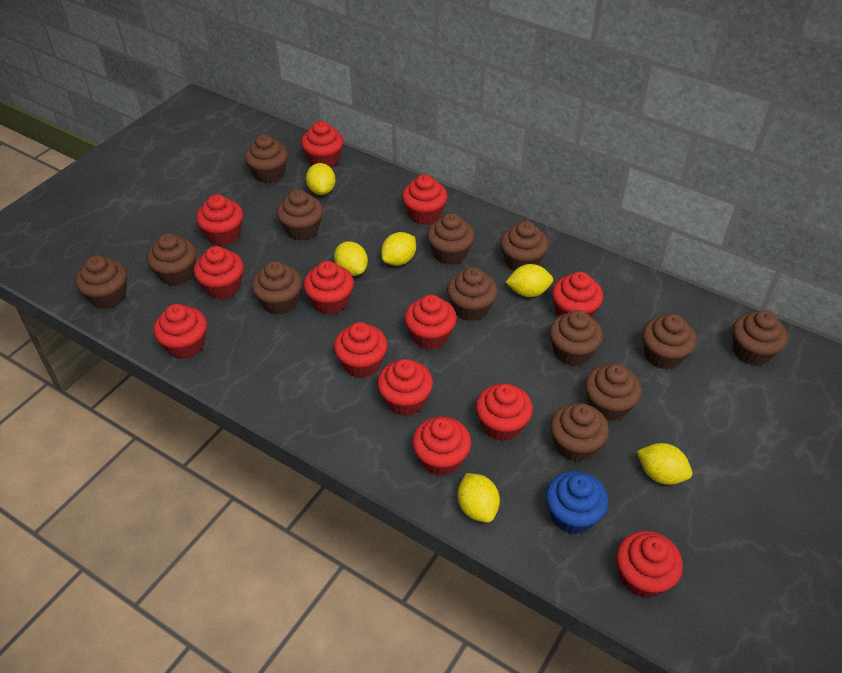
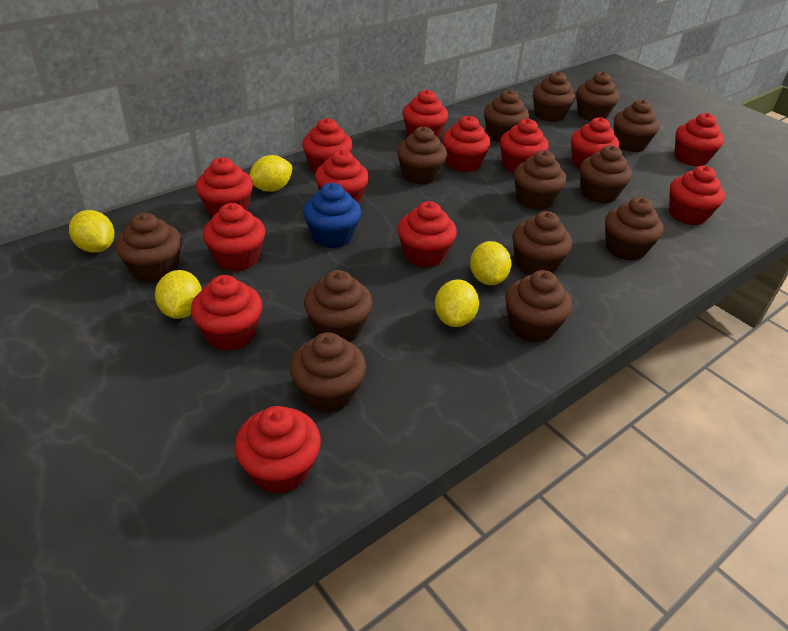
yellow lemon: [306,163,336,195] [334,241,368,276] [381,232,416,266] [457,473,500,522] [506,264,553,297] [637,443,692,485] = 6 -> [69,210,115,253] [155,270,202,319] [249,155,293,192] [435,279,479,327] [470,241,512,285] = 5

